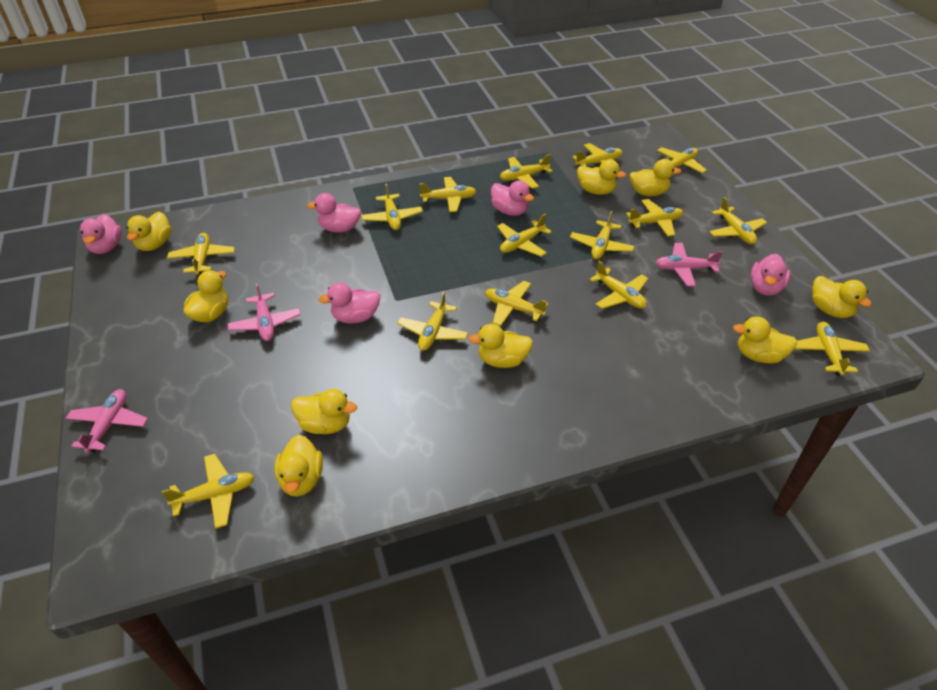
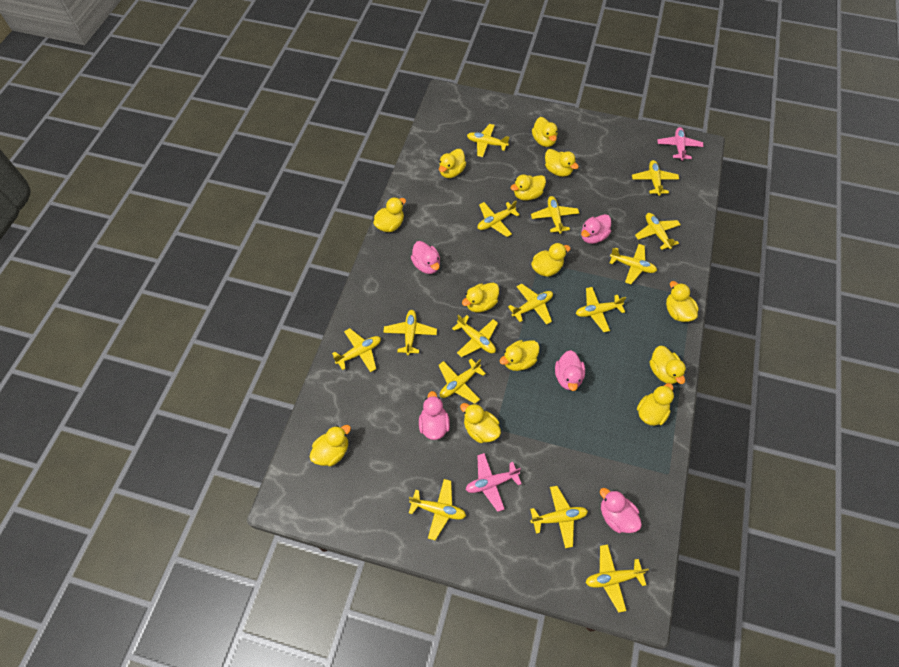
pink plane: [66,389,148,453] [227,283,301,341] [656,243,723,286] = 3 -> [466,453,521,512] [657,127,704,161] = 2
yellow duck: [126,212,172,251] [184,270,228,322] [274,435,323,497] [291,389,357,434] [469,324,533,368] [577,159,626,195] [630,159,681,196] [733,317,797,363] [812,276,872,318] = 9 -> [310,425,351,466] [373,197,406,232] [439,149,466,178] [460,403,501,443] [462,283,499,312] [500,340,540,371] [510,175,546,201] [531,243,571,277] [532,117,558,147] [545,149,579,177] [637,383,674,426] [650,346,686,384] [666,281,698,322] = 13

